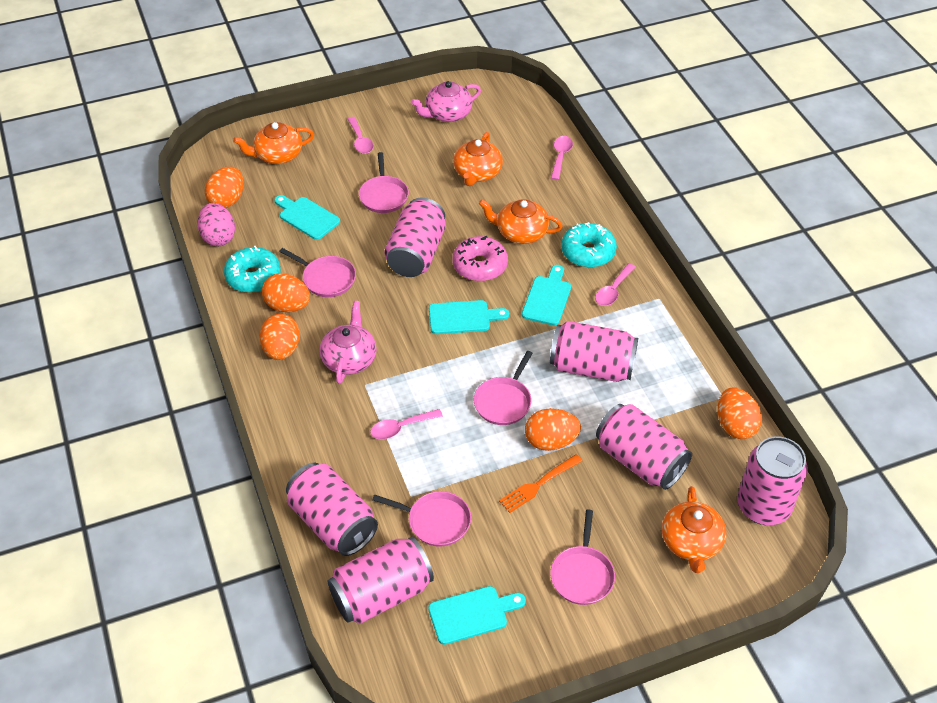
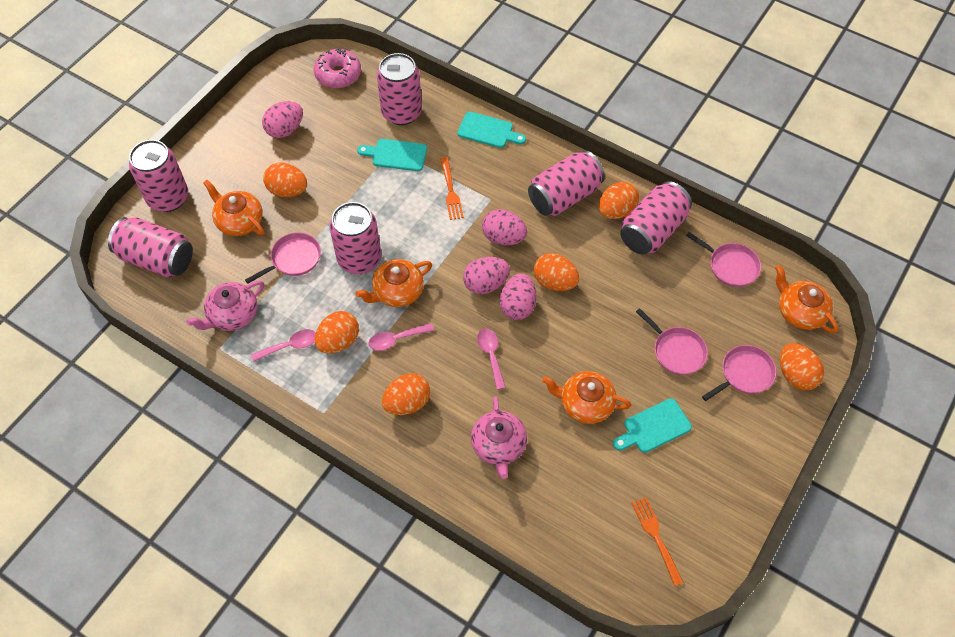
orange egg: [205,167,244,208] [260,314,300,360] [262,273,310,312] [525,408,581,451] [718,387,762,439] = 5 -> [263,162,307,197] [315,311,359,354] [382,373,430,415] [534,253,579,291] [598,182,639,219] [780,343,824,391] = 6
orange fork: [499,454,582,513] = 1 -> [440,157,464,220] [632,497,684,586] = 2
pink egg: [197,203,235,246] = 1 -> [262,101,303,138] [463,257,510,294] [482,209,527,246] [500,273,536,320] = 4
pink pan: [279,248,356,297] [359,152,409,213] [372,491,471,547] [474,351,533,425] [550,510,615,605] = 5 -> [245,232,321,284] [636,308,708,375] [686,232,761,287] [702,345,777,401] = 4
pink spoon: [348,117,373,154] [370,409,443,439] [551,136,573,180] [595,263,636,306] = 4 -> [251,329,316,362] [369,323,434,351] [477,328,506,390] = 3
turquoise cutting board: [274,195,340,240] [428,586,526,645] [429,300,509,334] [522,265,571,326] = 4 -> [357,139,427,171] [457,112,526,148] [613,398,692,453] = 3
turquoise donut: [224,246,281,293] [561,222,617,267] = 2 -> none = 0

